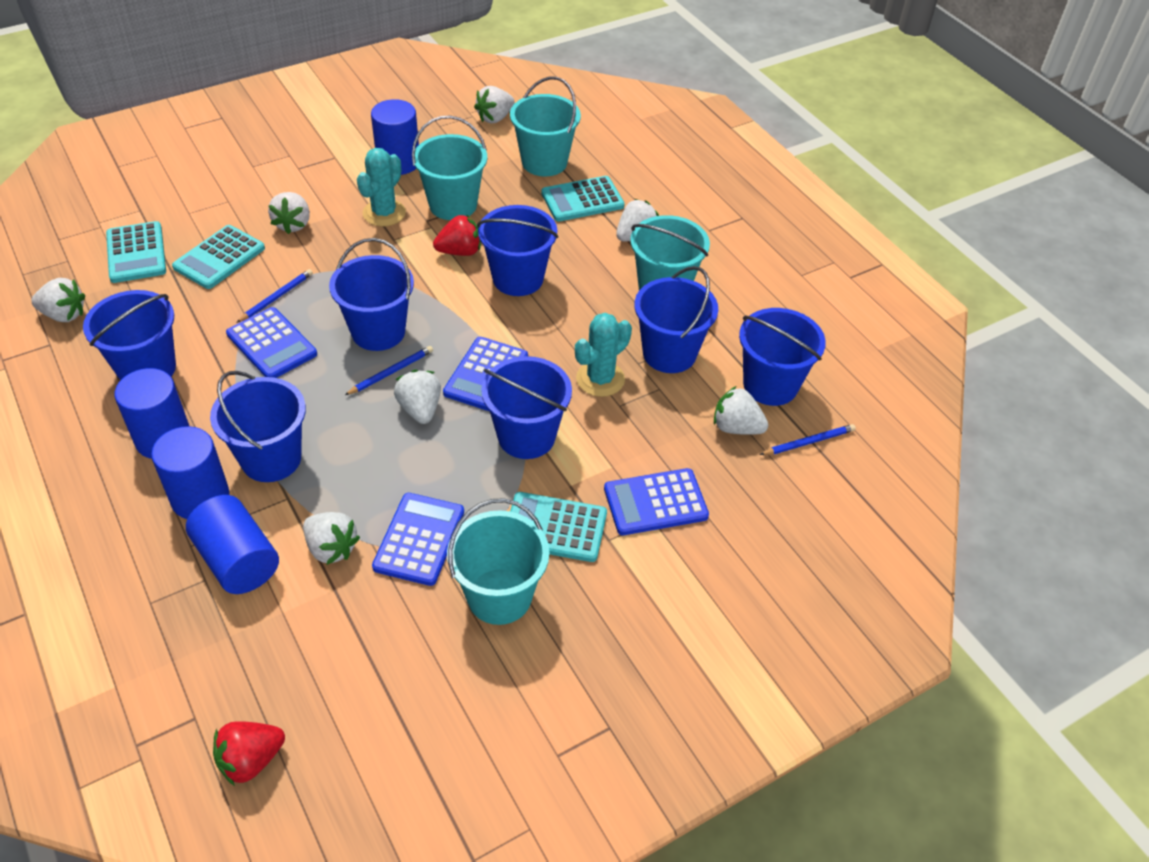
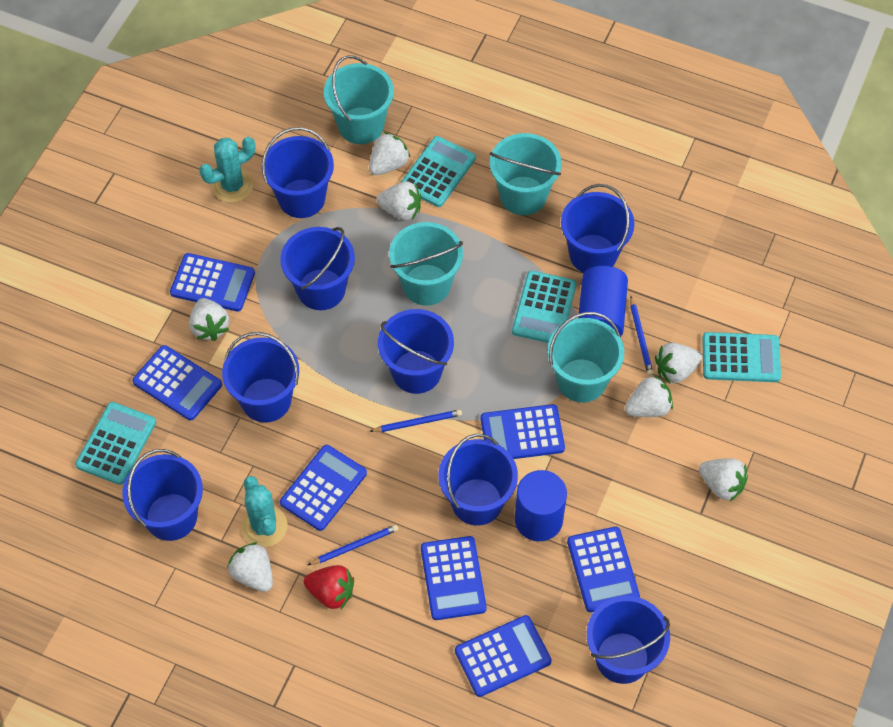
blue bucket: [83,290,176,380] [210,371,306,482] [329,238,414,351] [477,205,558,296] [481,356,572,459] [634,266,718,373] [739,308,826,406] = 7 -> [122,449,203,541] [222,332,299,423] [262,127,334,218] [280,227,355,310] [378,309,454,394] [438,434,518,526] [561,184,635,273] [587,596,670,684] = 8
blue calculator: [226,307,317,378] [372,493,464,586] [443,337,528,411] [604,468,709,535] = 4 -> [132,345,222,421] [170,253,255,312] [280,445,367,531] [421,536,487,620] [455,615,552,697] [481,404,565,459] [567,527,640,612] = 7
blue cylinder: [114,368,189,459] [151,426,229,519] [186,495,279,594] [371,99,419,175] = 4 -> [515,470,567,541] [578,266,628,336] = 2
red strawberry: [213,721,285,786] [433,214,481,256] = 2 -> [304,565,354,609] = 1

